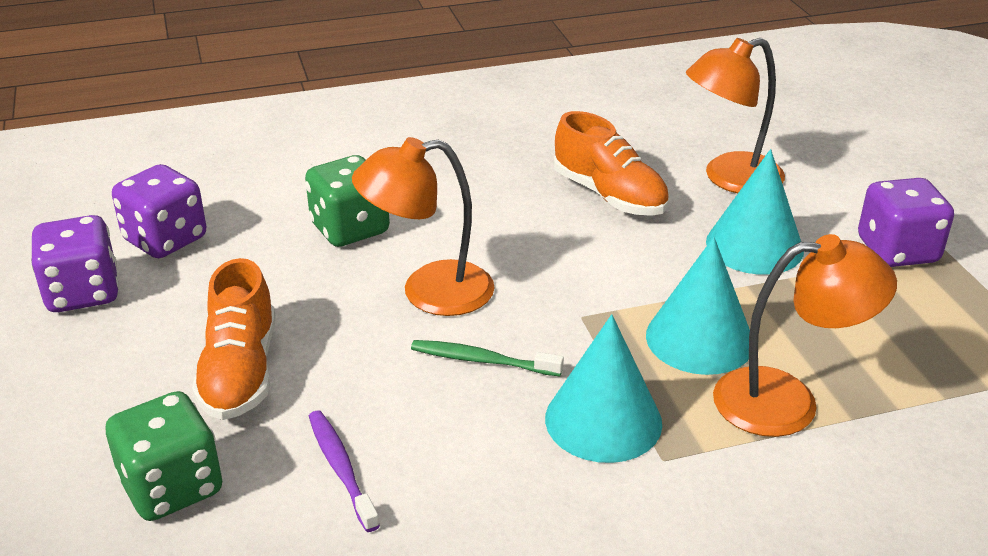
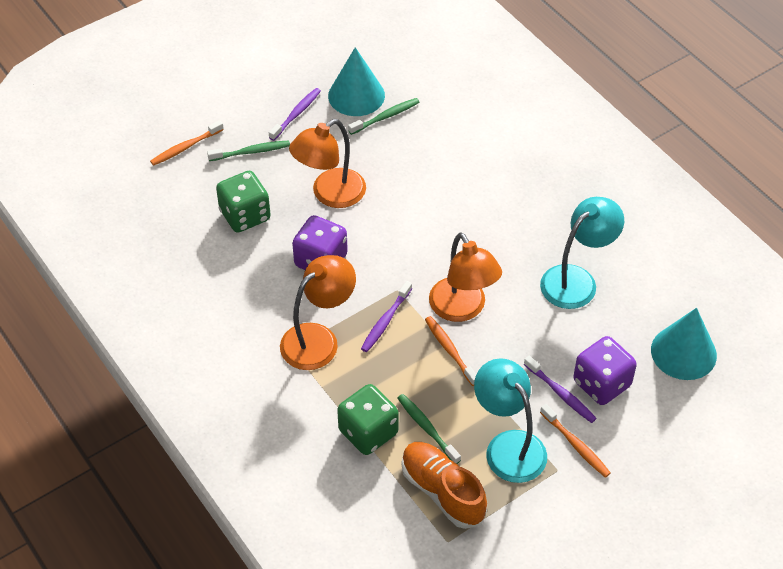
green toothbrush: [411,340,564,376] = 1 -> [207,140,290,161] [348,98,420,135] [398,394,461,464] = 3
orange shoe: [192,258,275,420] [553,111,669,216] = 2 -> [402,442,487,529] = 1
orange toothbrush: none = 0 -> [150,120,224,166] [425,316,476,386] [540,404,611,478] = 3
purple dice: [30,215,119,312] [112,164,206,258] [858,178,954,267] = 3 -> [292,215,348,270] [573,336,637,405] = 2
purple toothbrush: [309,410,380,532] = 1 -> [269,88,321,141] [361,281,412,352] [524,356,597,423] = 3
turquoise cone: [545,314,662,463] [646,237,750,375] [706,149,804,275] = 3 -> [328,47,385,116] [651,308,717,380] = 2
turquoise lamp: none = 0 -> [474,358,547,483] [540,197,624,309] = 2

